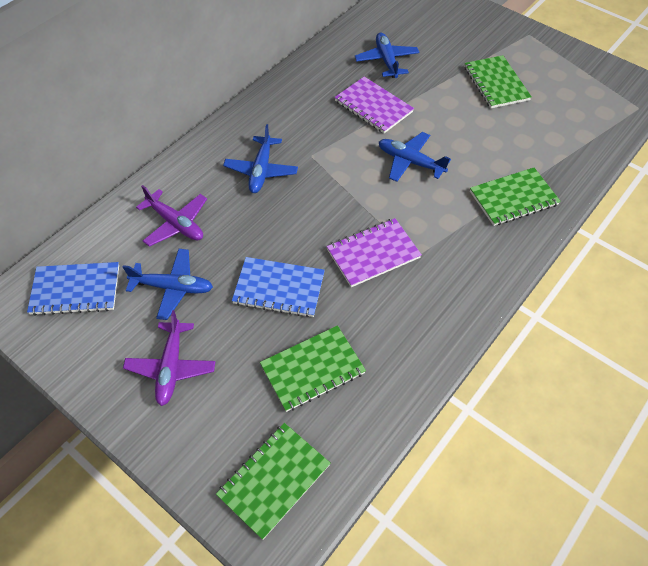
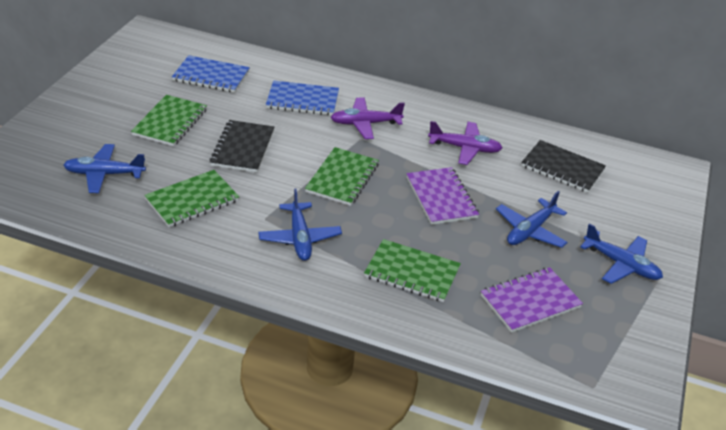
black notebook: none = 0 -> [209,120,274,172] [521,140,606,193] = 2

